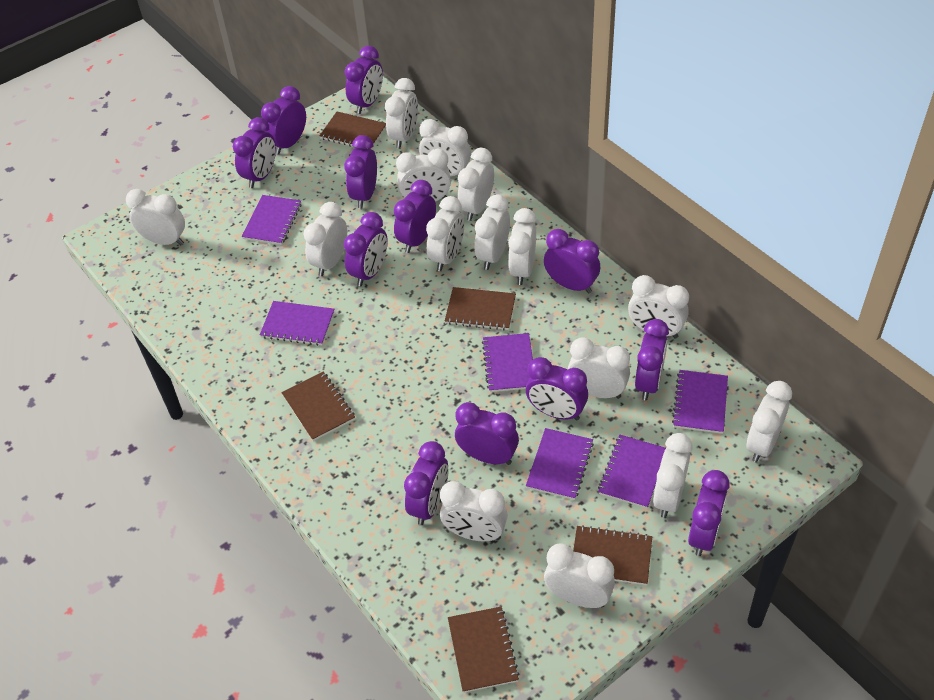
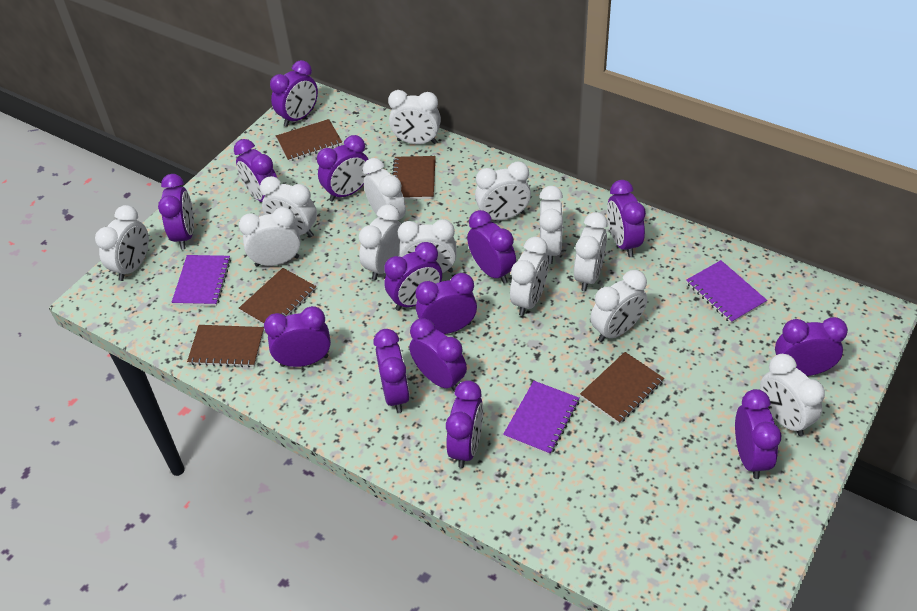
purple clock: [233,117,276,188] [261,86,306,155] [344,135,377,208] [344,212,388,287] [345,46,383,114] [394,180,436,253] [404,441,448,525] [455,402,519,465] [526,357,588,421] [544,229,600,293] [635,319,669,400] [688,470,730,556] = 12 -> [158,174,194,249] [234,139,277,202] [264,306,331,367] [270,60,318,127] [317,135,369,201] [373,329,410,413] [384,242,442,311] [409,318,467,392] [415,273,477,334] [446,380,483,468] [467,210,516,284] [607,180,646,257] [735,389,781,479] [775,317,848,376] = 14
purple notebook: [241,195,301,245] [260,301,334,346] [482,333,533,392] [526,428,594,500] [598,435,666,508] [672,370,728,434] = 6 -> [172,255,231,306] [503,381,580,455] [686,260,767,323] = 3
white clock: [126,189,185,245] [303,202,347,276] [385,78,418,149] [396,149,451,202] [419,119,471,176] [426,196,464,271] [440,481,508,541] [458,148,494,221] [475,194,510,270] [508,208,536,285] [544,544,615,608] [568,337,630,399] [628,275,689,339] [653,433,692,518] [746,381,792,462] = 15 -> [95,205,149,281] [239,207,301,267] [260,176,317,237] [359,204,401,280] [363,158,406,219] [388,90,441,144] [398,219,457,273] [475,161,531,220] [510,236,549,316] [539,186,563,264] [574,212,607,291] [590,270,647,342] [760,354,825,436] = 13

